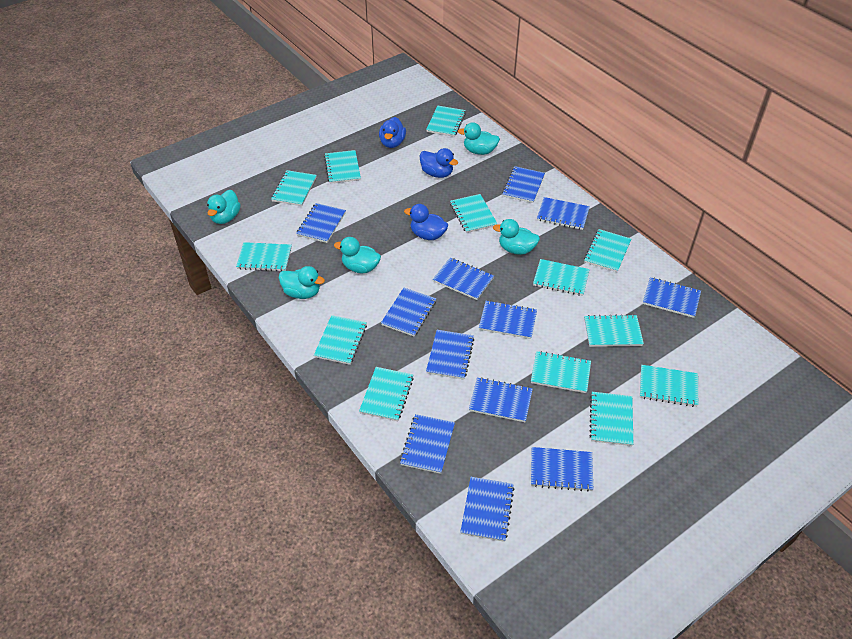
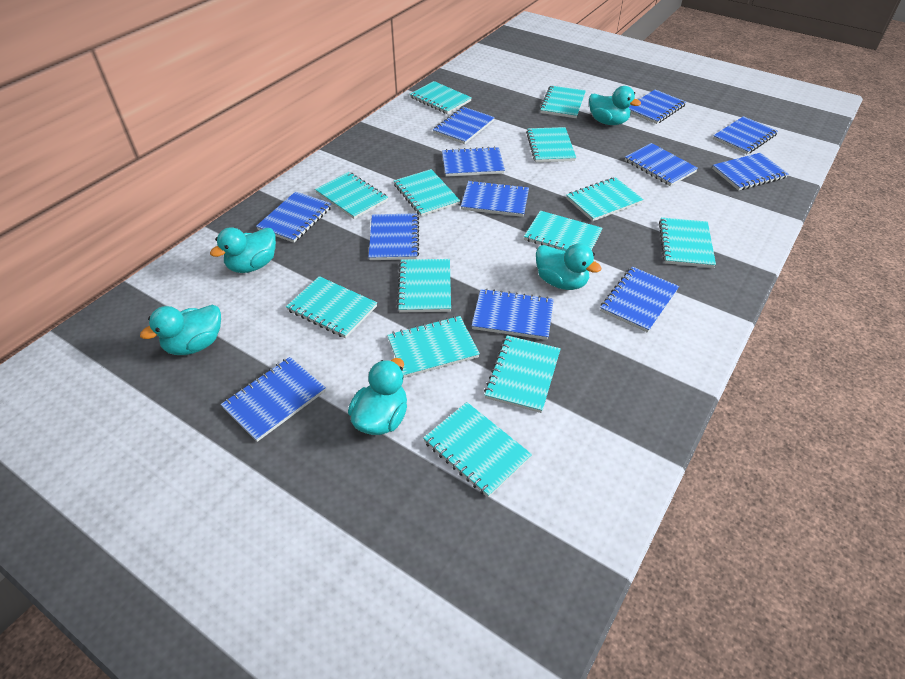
blue duck: [379,117,406,148] [404,204,448,240] [420,148,458,178] = 3 -> none = 0

